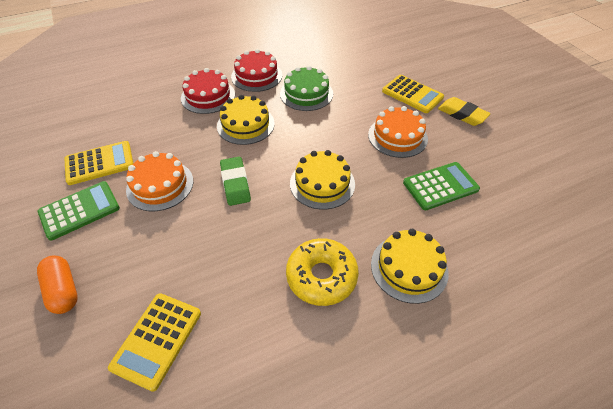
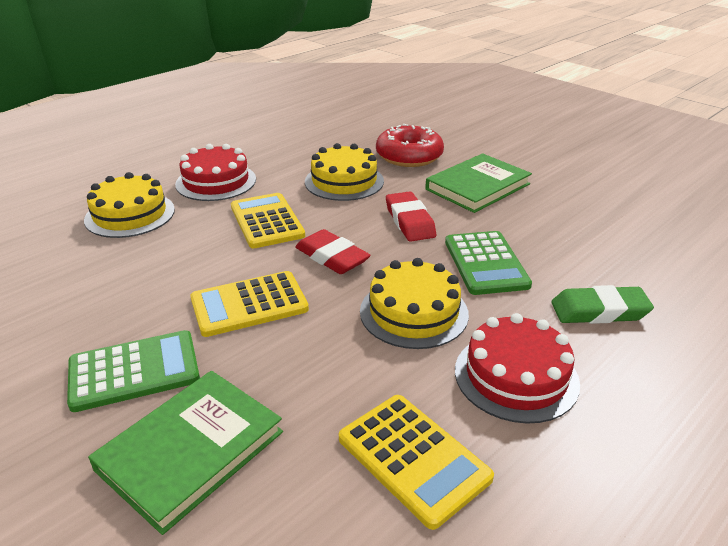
green book: none = 0 -> [88,371,283,535] [425,153,532,213] = 2
green cake: [280,66,333,111] = 1 -> none = 0
orange cake: [126,151,193,211] [368,106,428,158] = 2 -> none = 0
orange capsule: [37,255,78,314] = 1 -> none = 0
red donut: none = 0 -> [376,124,444,167] = 1
red eraser: none = 0 -> [295,229,371,274] [386,191,436,242] = 2
yellow donut: [286,238,359,306] = 1 -> none = 0
yellow eraser: [438,97,491,126] = 1 -> none = 0

